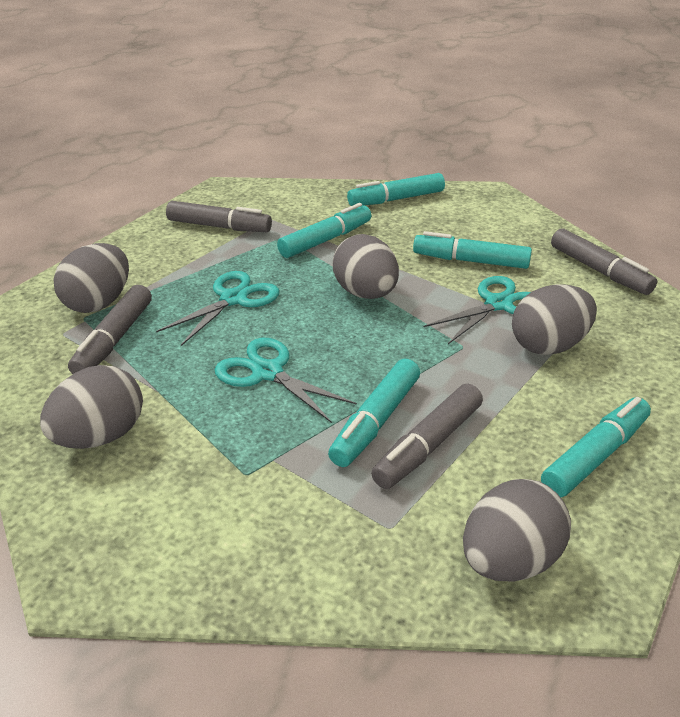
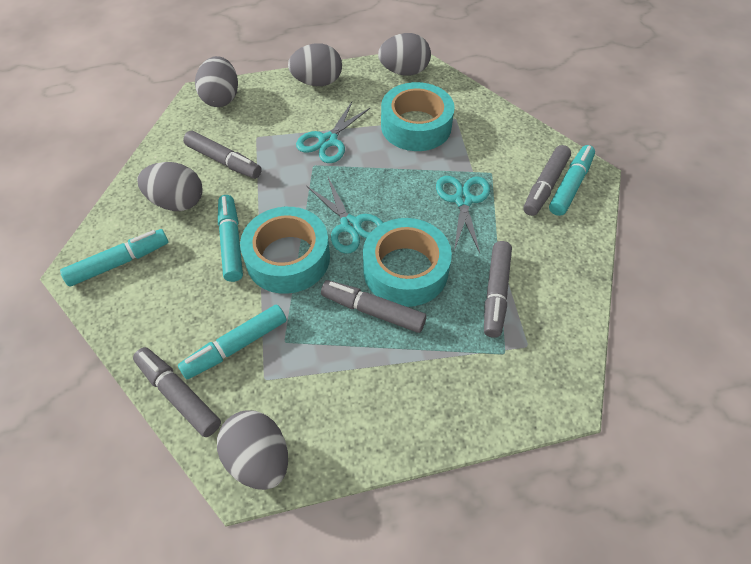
grey marker: [68,285,152,374] [166,201,272,232] [371,384,483,489] [551,228,657,295] = 4 -> [133,347,221,437] [183,131,262,179] [321,280,427,333] [484,241,512,338] [523,145,571,216] = 5
turquoise marker: [277,203,371,258] [328,359,420,467] [347,173,445,206] [413,231,532,269] [541,397,651,497] = 5 -> [60,229,169,286] [178,305,287,379] [218,195,243,282] [549,145,595,216] = 4
turquoise tape: none = 0 -> [240,207,330,294] [363,218,452,307] [381,82,455,151] = 3

